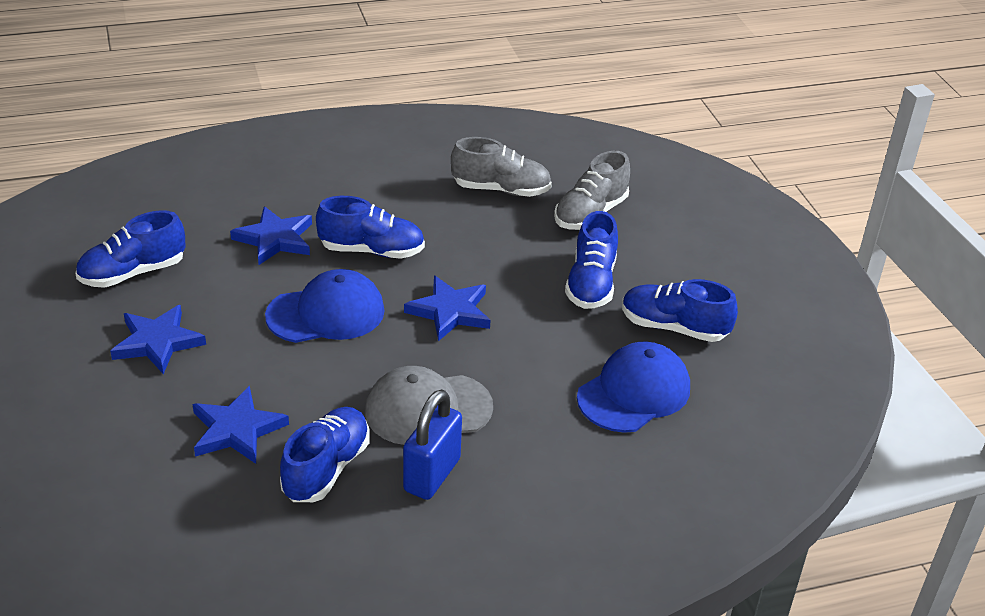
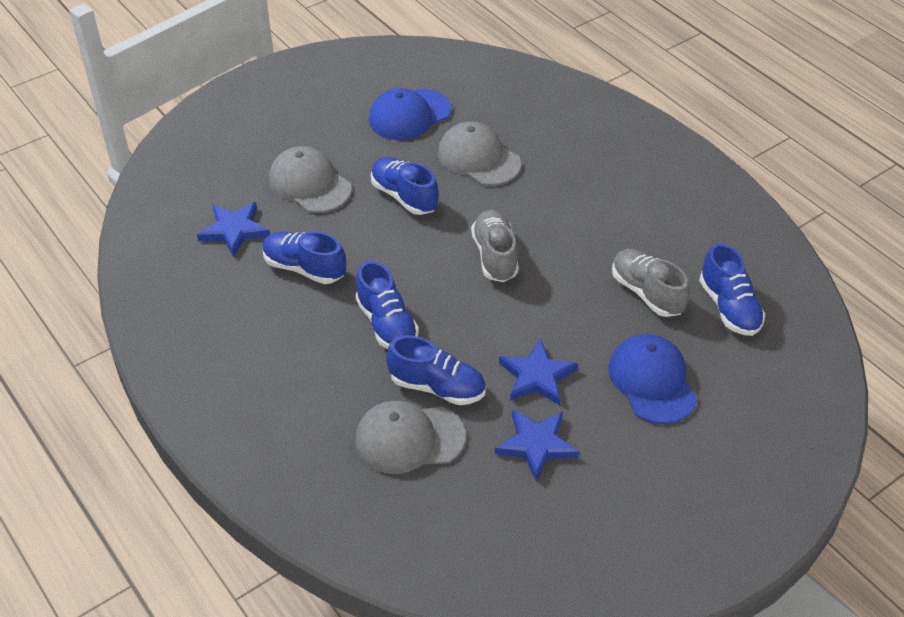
blue padlock: [403,389,462,500] = 1 -> none = 0
blue star: [110,305,206,374] [193,386,289,464] [230,206,312,265] [404,276,490,341] = 4 -> [197,202,270,257] [495,409,579,481] [499,338,578,405] = 3
grey cap: [365,366,493,445] = 1 -> [269,146,352,213] [355,401,466,474] [438,121,521,186] = 3

